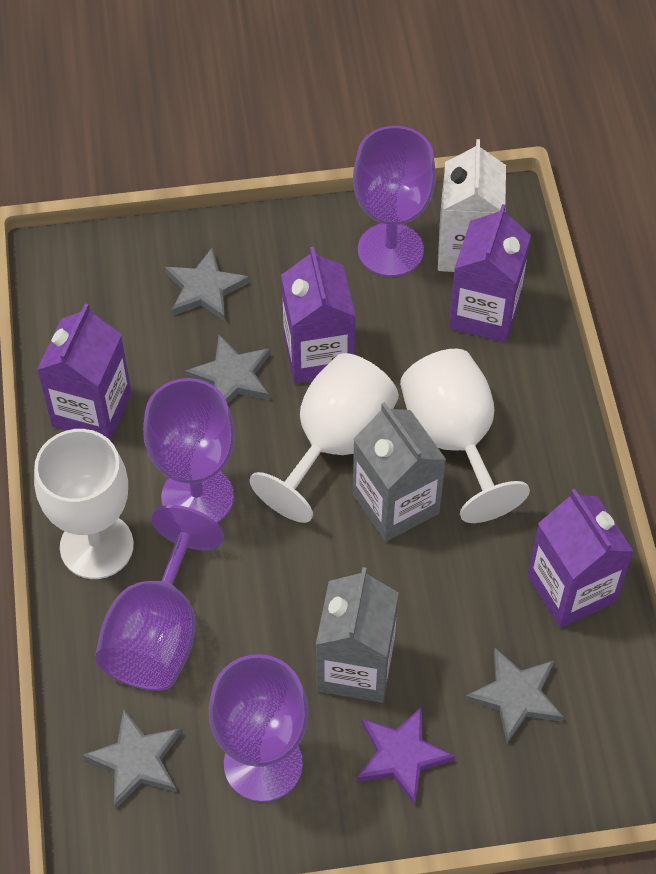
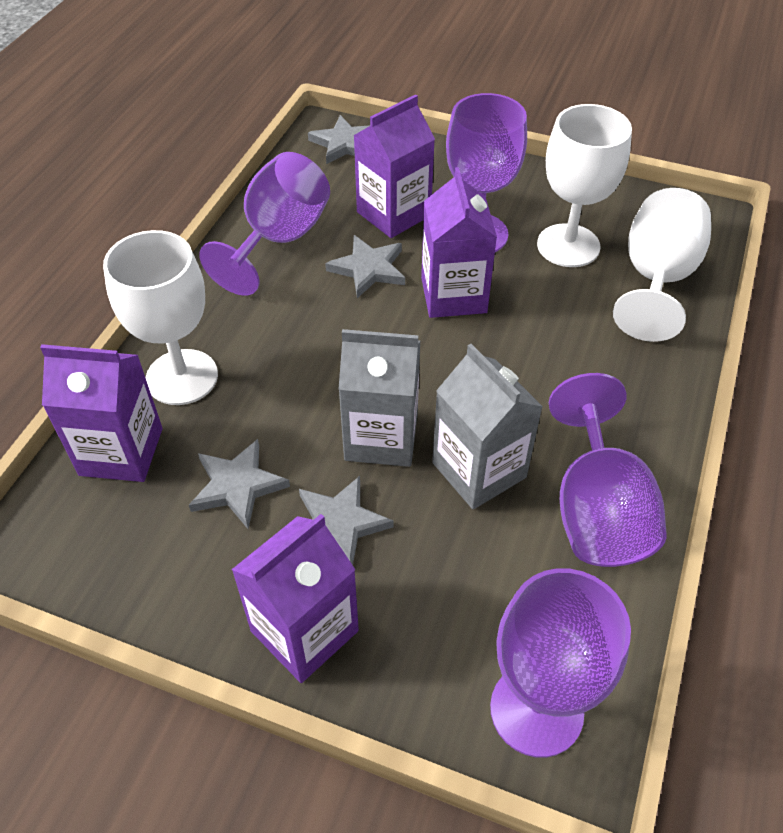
purple star: [357,706,455,805] = 1 -> none = 0
white carton: [438,139,506,272] = 1 -> none = 0

